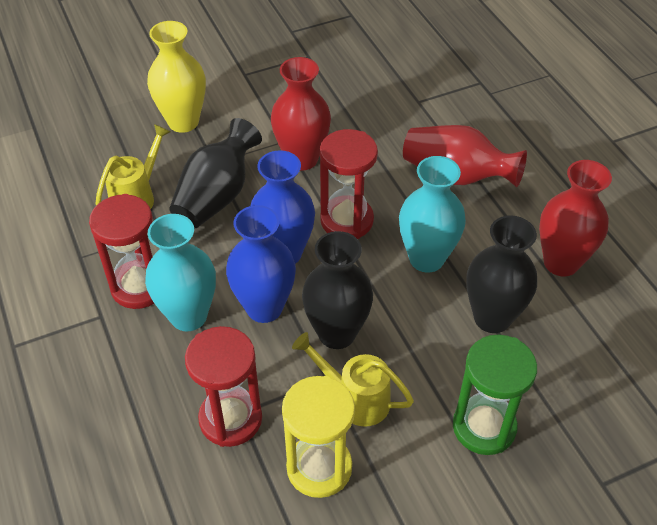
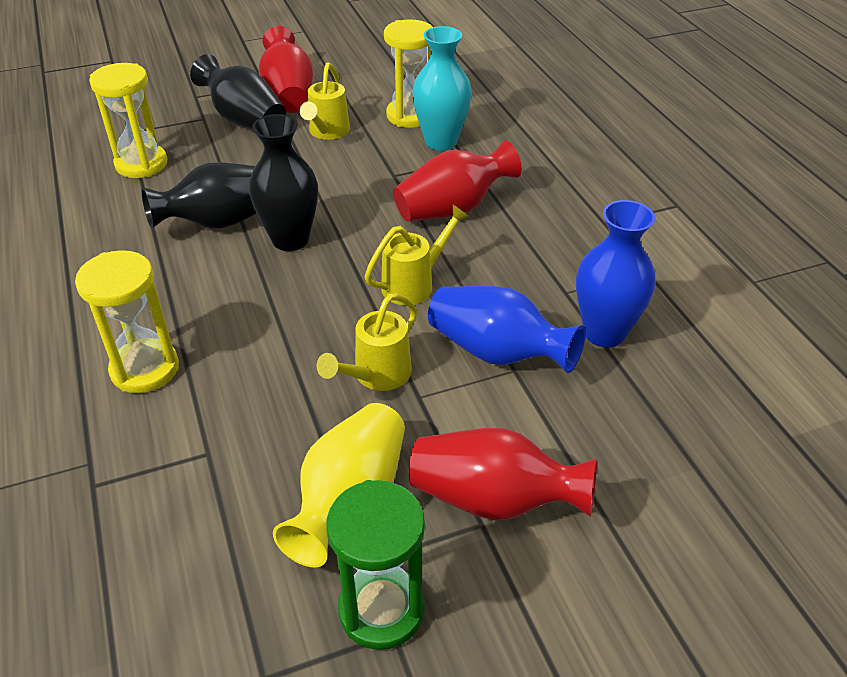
red hourglass: [89,194,154,309] [185,326,262,447] [320,129,378,239] = 3 -> none = 0
turquoise vase: [145,214,216,331] [399,156,466,273] = 2 -> [412,26,472,151] = 1
yellow hourglass: [282,376,355,498] = 1 -> [75,250,179,393] [89,63,167,178] [384,19,433,128] = 3
yellow watering can: [95,124,171,209] [292,332,414,427] = 2 -> [300,63,350,140] [317,293,417,391] [365,205,469,305] = 3

